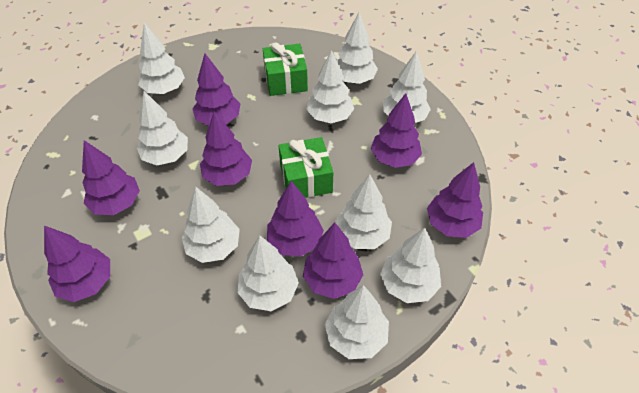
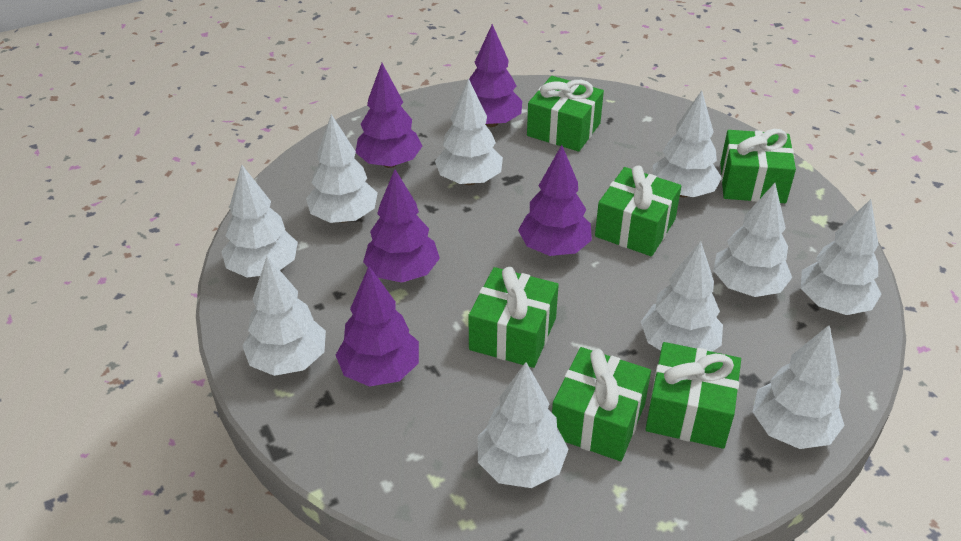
green gift: [263,42,308,96] [278,137,333,198] = 2 -> [468,267,559,368] [527,76,604,152] [552,347,651,461] [595,166,681,256] [645,342,741,449] [720,129,796,203] = 6
purple tree: [44,225,110,302] [82,140,140,215] [192,54,241,126] [200,111,252,186] [267,181,324,257] [303,223,363,299] [370,93,422,168] [427,162,483,238] = 8 -> [336,266,419,387] [356,63,422,168] [363,169,440,283] [469,24,522,127] [518,145,592,256] = 5

